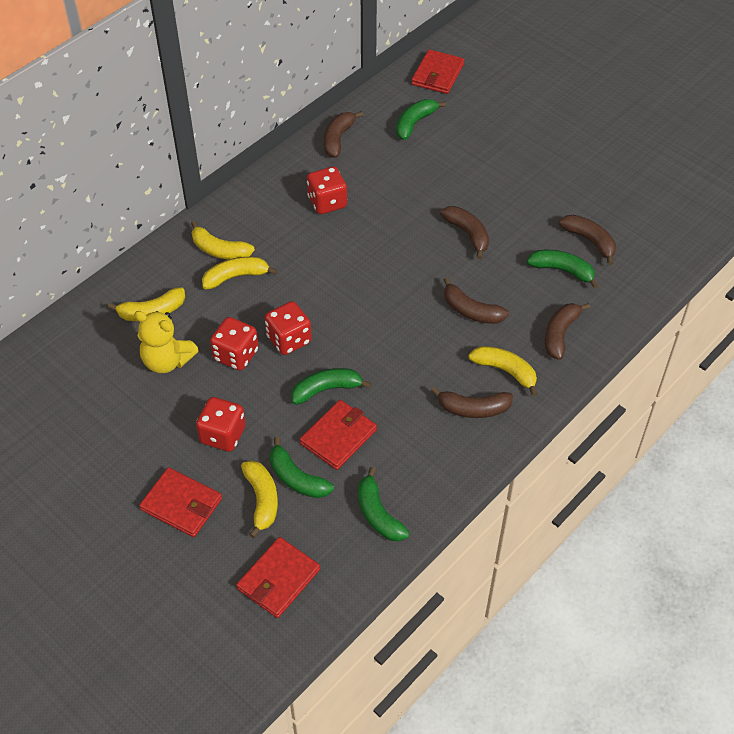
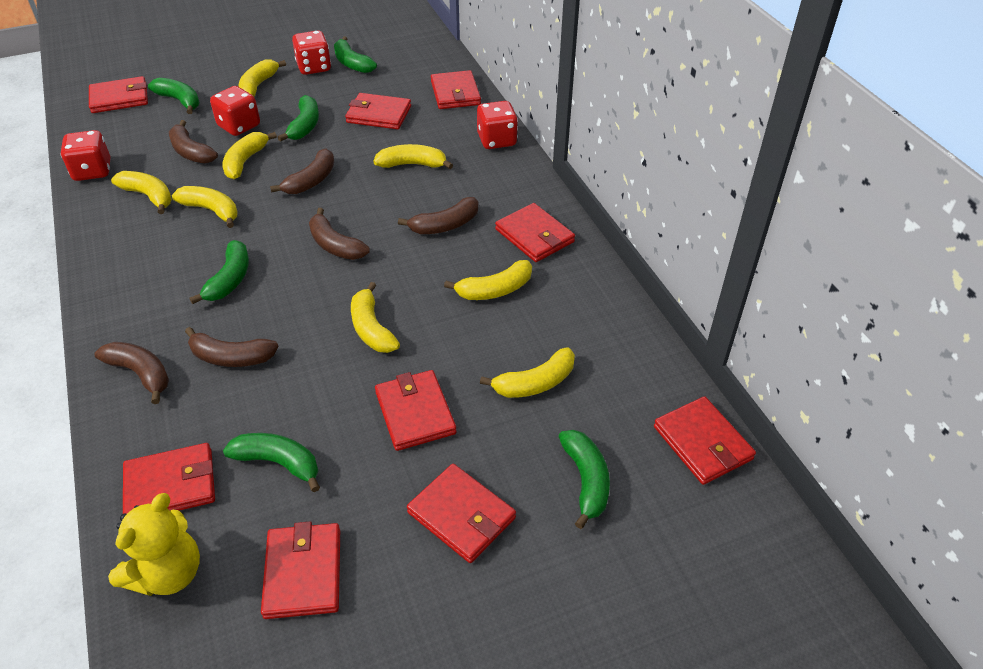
green banana: [270,437,334,498] [291,368,372,405] [358,467,410,541] [396,99,446,140] [527,250,599,289] = 5 -> [148,78,200,114] [190,240,249,304] [223,433,320,492] [278,95,319,142] [334,36,377,73] [558,430,610,529] = 6
red wallet: [139,467,222,537] [236,537,320,618] [300,400,377,470] [411,49,464,94] = 4 -> [89,76,148,113] [123,443,215,514] [261,521,340,619] [345,93,411,129] [375,370,457,451] [407,464,516,563] [431,70,481,109] [495,203,575,262] [654,396,756,485] = 9
yellow banana: [108,287,185,321] [191,221,255,260] [202,257,277,290] [241,460,278,538] [468,346,538,396] = 5 -> [111,171,172,214] [172,186,238,228] [223,132,277,179] [239,59,286,97] [351,282,400,353] [373,144,453,169] [444,260,532,300] [480,347,575,398] = 8

